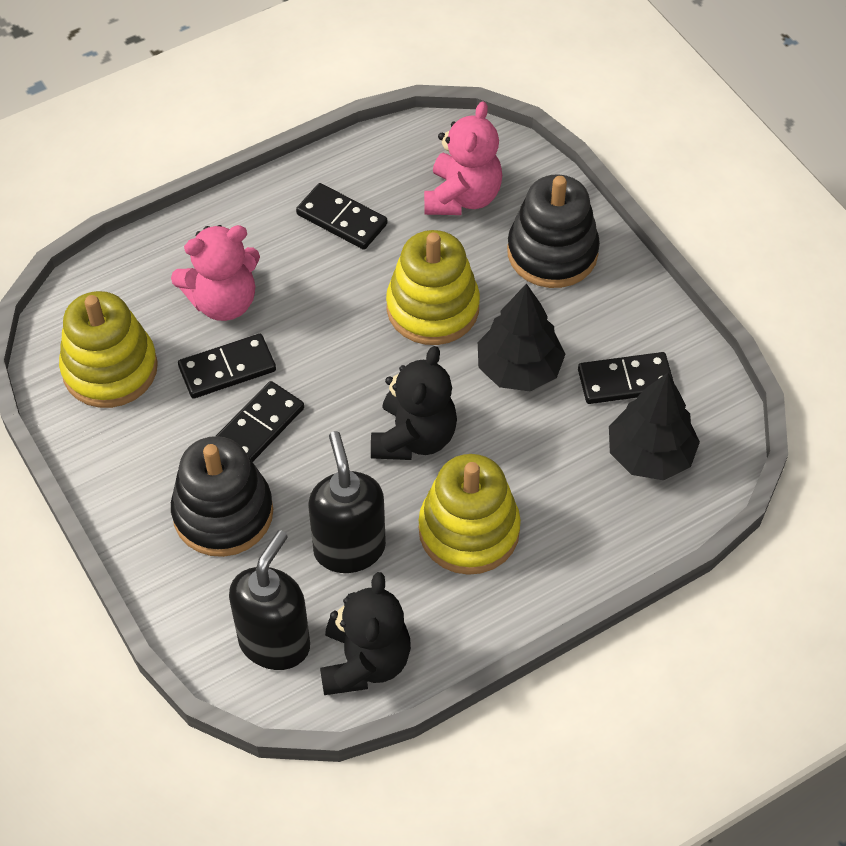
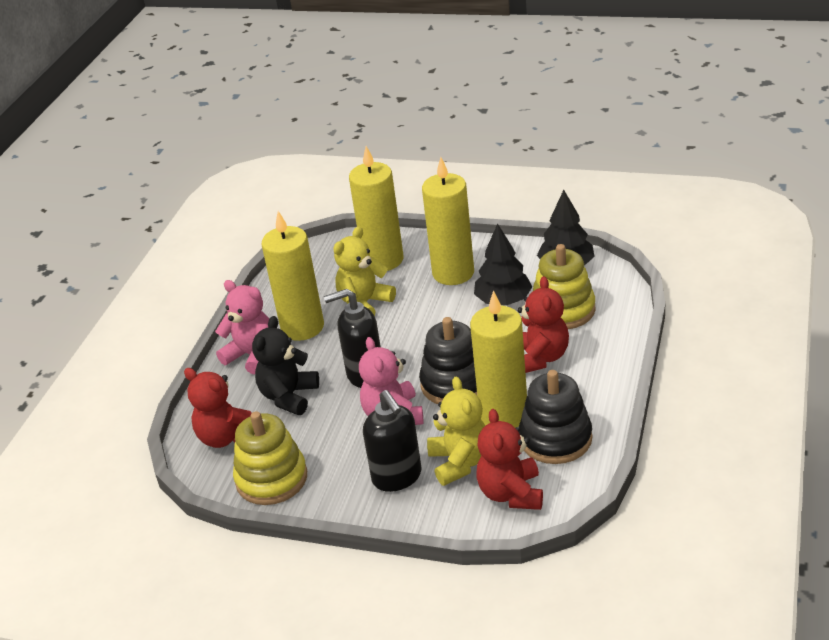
black domino: [178,334,276,398] [216,381,304,462] [296,183,387,250] [578,352,674,404] = 4 -> none = 0
black teddy bear: [320,572,411,695] [371,346,457,460] = 2 -> [252,316,319,415] = 1
red teddy bear: none = 0 -> [184,368,252,448] [476,409,543,510] [517,276,569,373] = 3
yellow candle: none = 0 -> [262,211,324,341] [349,146,403,271] [422,157,474,285] [470,290,527,428] = 4
yellow stacking toy: [59,291,158,408] [386,230,480,345] [419,454,521,575] = 3 -> [233,411,307,505] [533,244,596,329] = 2
yellow teddy bear: none = 0 -> [333,227,396,316] [427,376,486,486] = 2

